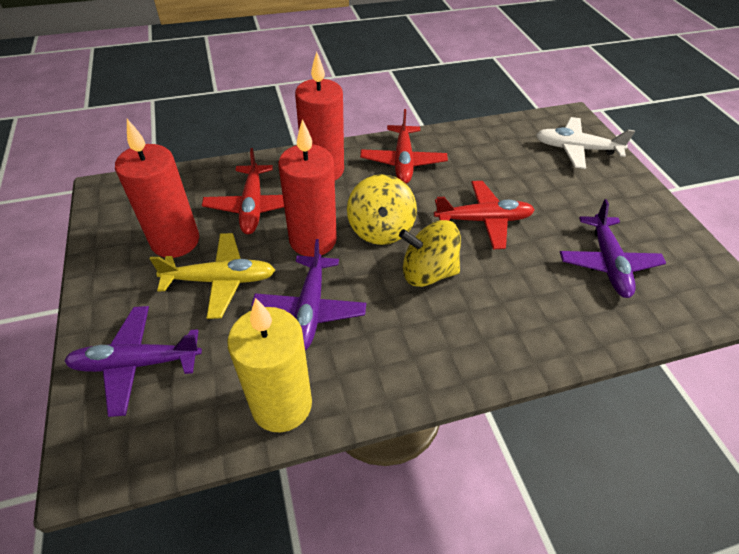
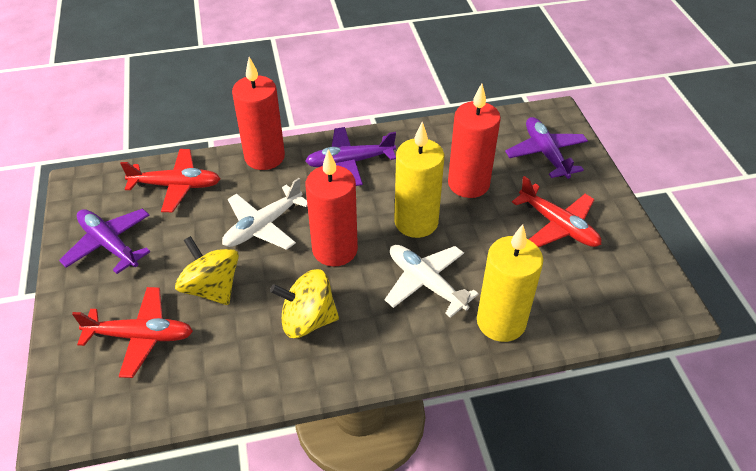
white plane: [536,117,635,169] = 1 -> [222,178,307,250] [385,245,479,318] = 2
yellow candle: [227,298,312,432] = 1 -> [394,122,444,238] [477,224,543,342] = 2
yellow plane: [150,233,275,319] = 1 -> none = 0

